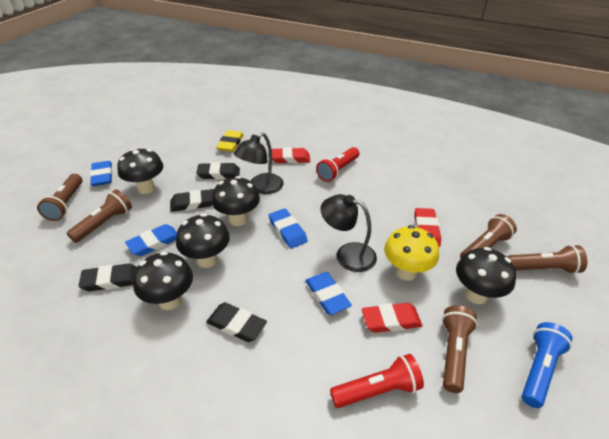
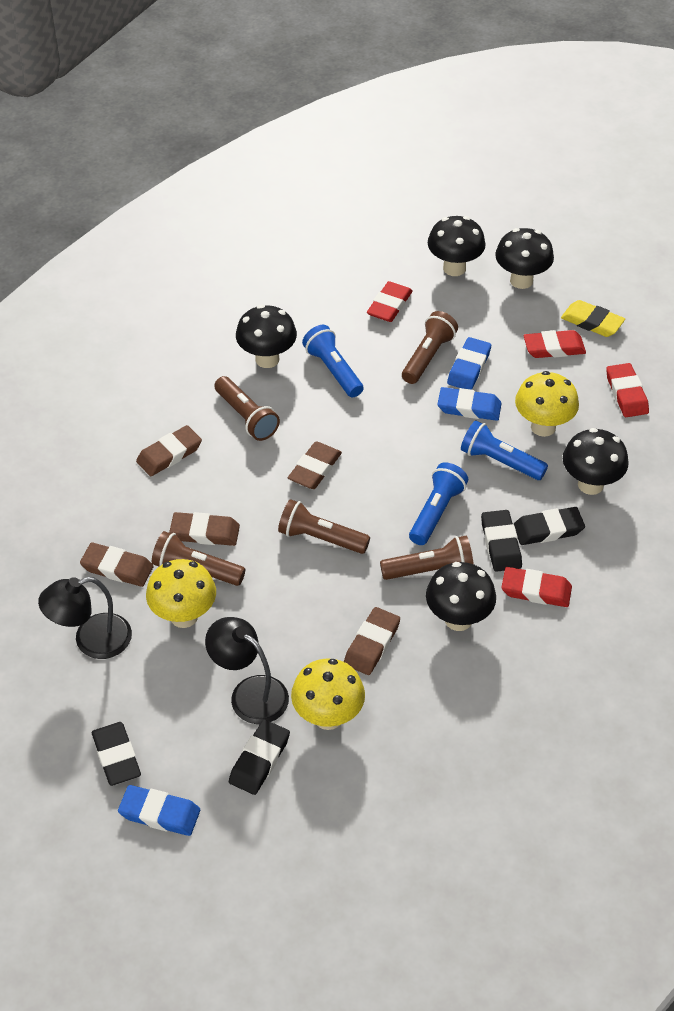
blue eraser: [90,161,112,186] [125,224,177,256] [269,208,308,249] [305,272,352,315] = 4 -> [118,785,200,836] [437,387,502,421] [447,337,491,390] = 3
blue flashlight: [522,322,572,408] = 1 -> [302,325,363,397] [409,462,468,545] [461,420,548,480] = 3
brown eraser: none = 0 -> [80,542,154,587] [136,425,202,476] [169,512,240,546] [288,441,342,489] [344,607,400,675] = 5
red eraser: [272,147,310,164] [362,303,422,333] [414,208,441,247] = 3 -> [367,281,413,322] [501,567,572,607] [524,330,586,358] [606,363,649,417] = 4
red flashlight: [316,147,359,182] [330,354,424,408] = 2 -> none = 0
yellow mushroom: [384,225,439,281] = 1 -> [146,559,216,628] [291,658,365,730] [515,371,579,437] = 3

